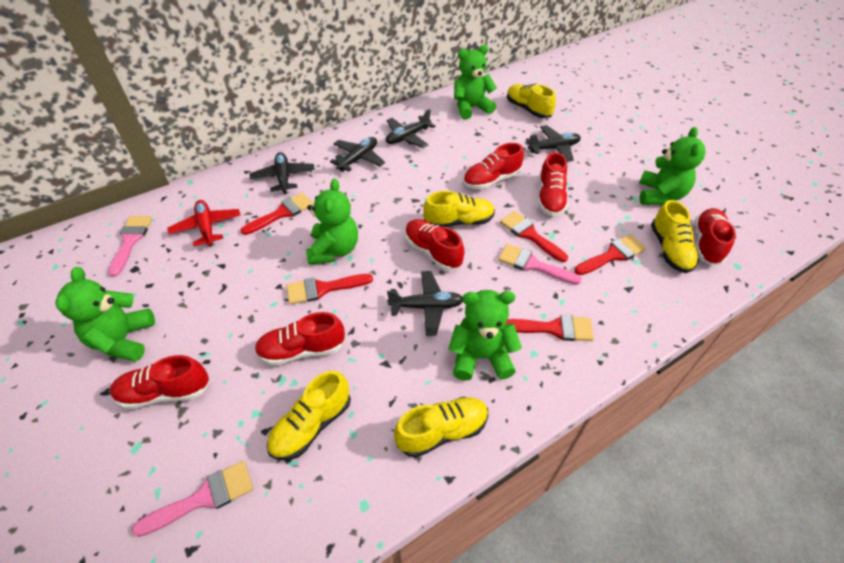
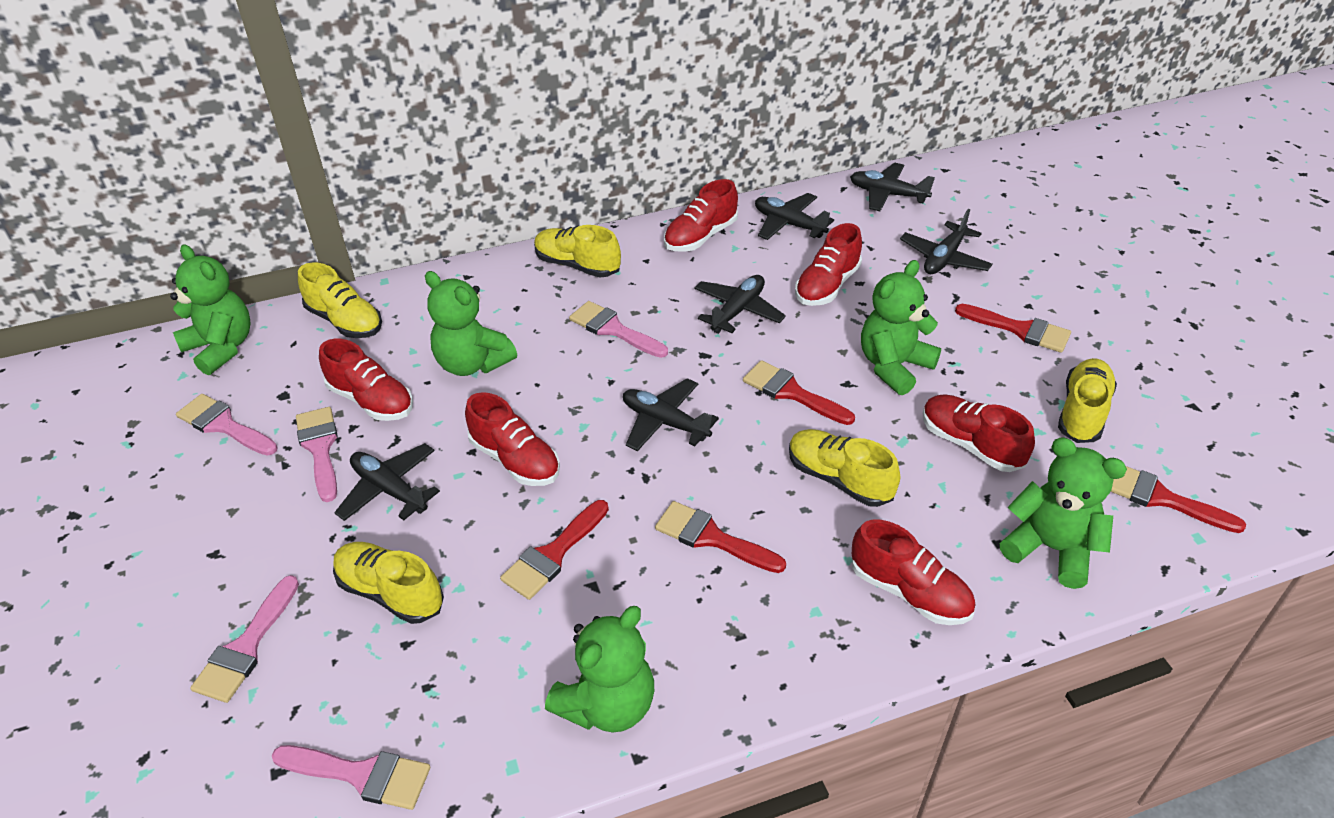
black plane: [250,152,315,194] [330,137,385,172] [386,109,436,148] [387,271,462,336] [526,125,581,162] = 5 -> [334,443,440,521] [623,378,719,451] [694,275,786,334] [755,193,834,240] [850,163,935,211] [900,209,992,274] = 6
pink brush: [108,216,152,277] [132,461,253,537] [498,244,582,285] = 3 -> [176,394,278,456] [190,575,299,703] [272,745,430,810] [296,407,338,502] [569,301,668,358] = 5
red plane: [168,200,240,247] = 1 -> none = 0

